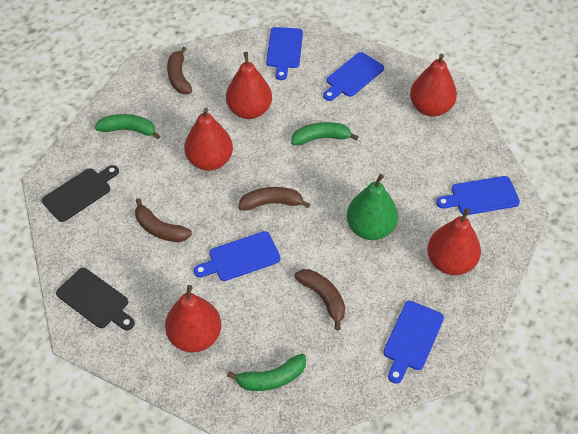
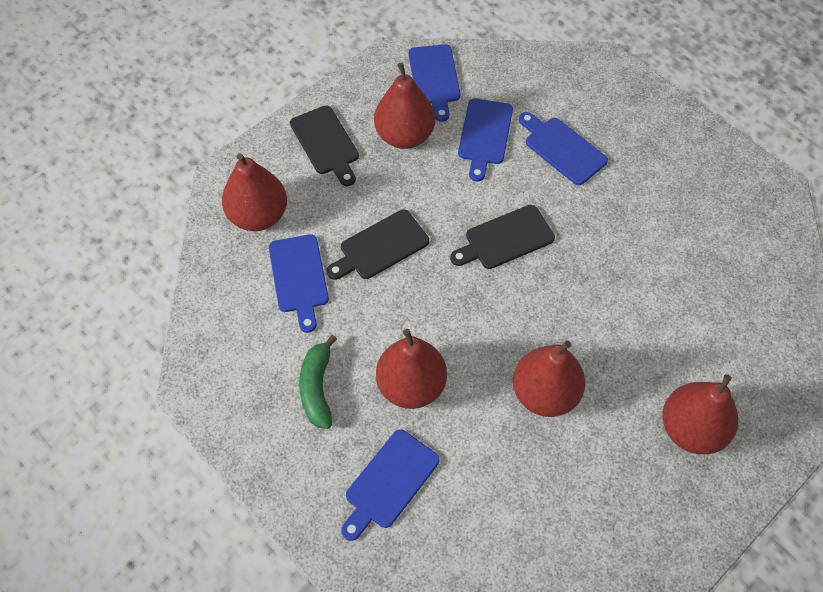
black cutting board: [42,165,119,222] [56,268,135,330] = 2 -> [290,105,359,186] [327,210,429,280] [450,205,555,269] = 3
brown banana: [135,198,192,242] [167,47,192,94] [238,187,310,211] [294,269,345,330] = 4 -> none = 0
green banana: [95,114,160,139] [227,354,306,391] [291,122,359,145] = 3 -> [299,335,337,429] = 1
green pear: [347,174,398,240] = 1 -> none = 0

